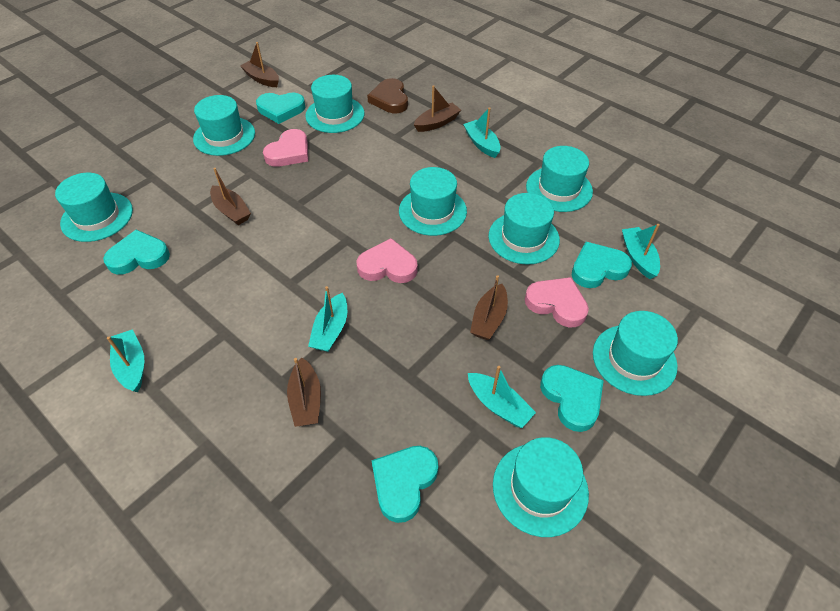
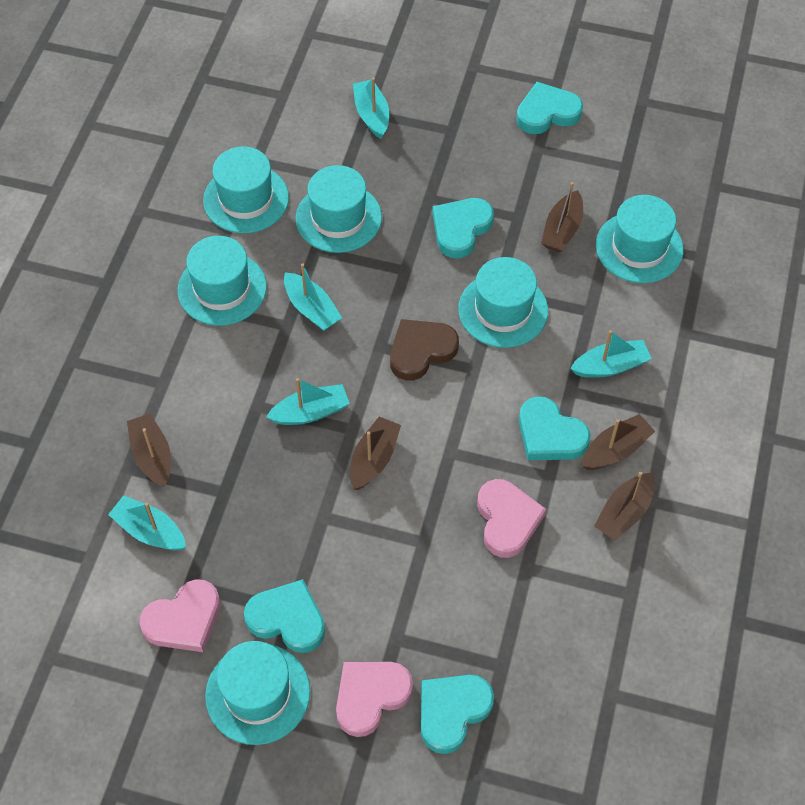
turquoise hat: [55,173,133,242] [193,95,255,156] [305,75,364,133] [399,167,467,236] [488,193,560,264] [493,437,589,537] [526,146,593,212] [593,311,678,396] = 8 -> [177,236,267,326] [203,147,289,233] [205,641,310,745] [295,165,382,253] [458,257,548,348] [596,195,684,283] = 6

